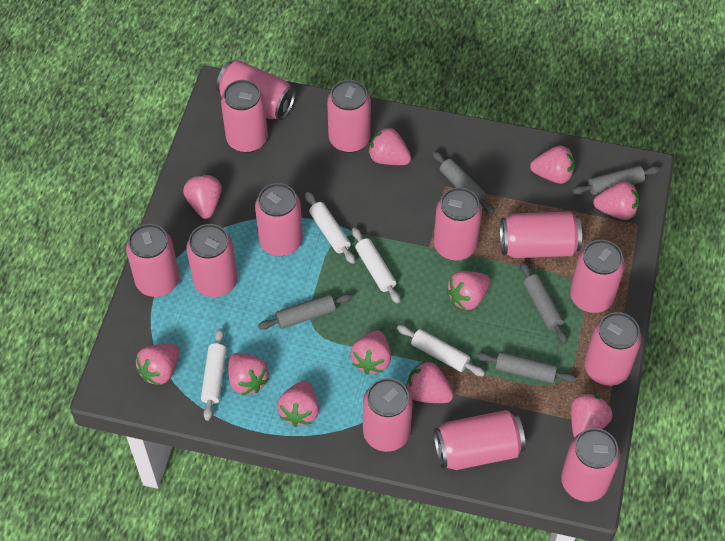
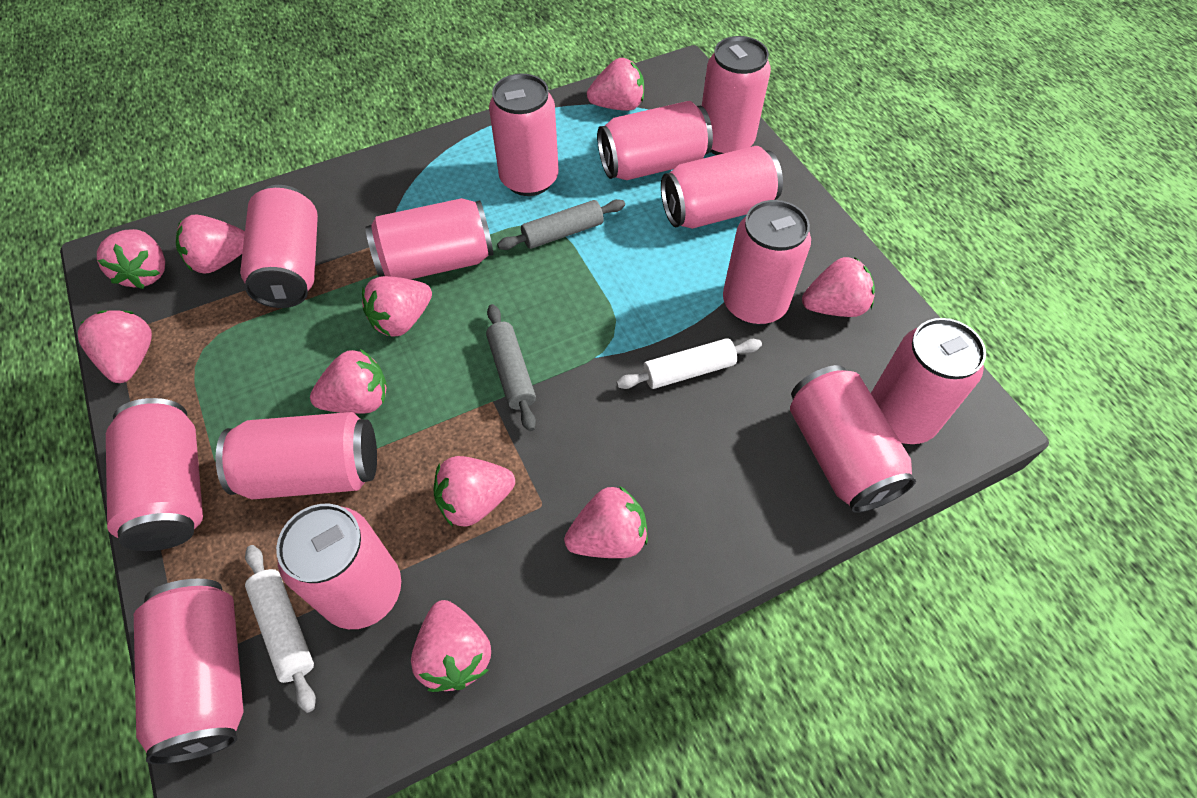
grey rolling pin: [258,294,353,330] [432,151,495,215] [476,352,577,383] [520,262,567,343] [572,166,660,195] = 5 -> [486,304,536,431] [497,199,625,250] = 2
pink strawberry: [136,344,179,386] [183,175,222,219] [228,353,269,395] [277,381,319,427] [350,330,391,374] [368,127,411,165] [406,361,453,403] [446,271,491,310] [530,146,575,184] [571,393,613,437] [593,181,639,220] = 11 -> [78,310,152,383] [97,229,165,289] [176,214,245,274] [310,349,387,414] [362,276,432,337] [411,600,491,692] [434,456,515,527] [564,486,648,558] [587,58,644,111] [802,257,875,317] = 10
white rolling pin: [201,328,227,421] [305,192,355,264] [352,228,400,304] [397,325,485,376] = 4 -> [245,545,316,713] [616,338,762,389] = 2

